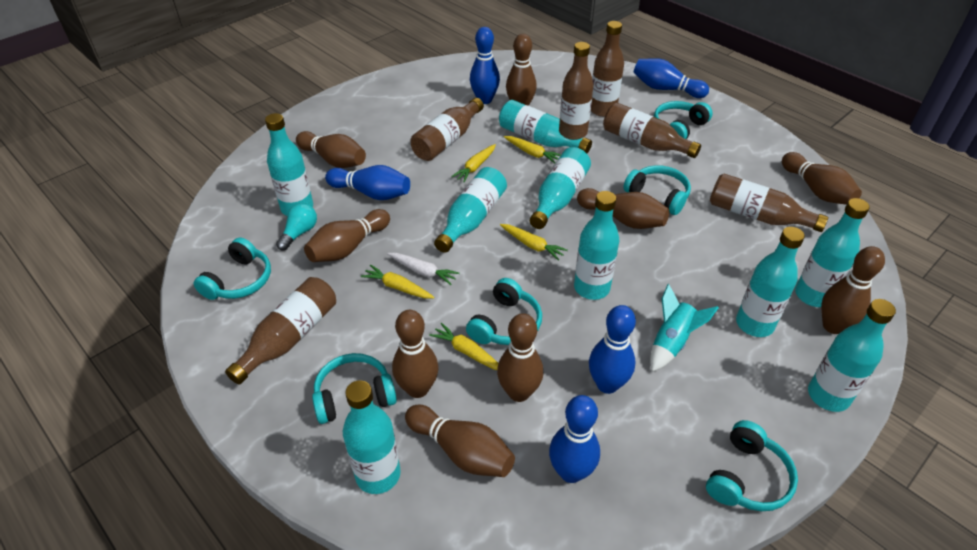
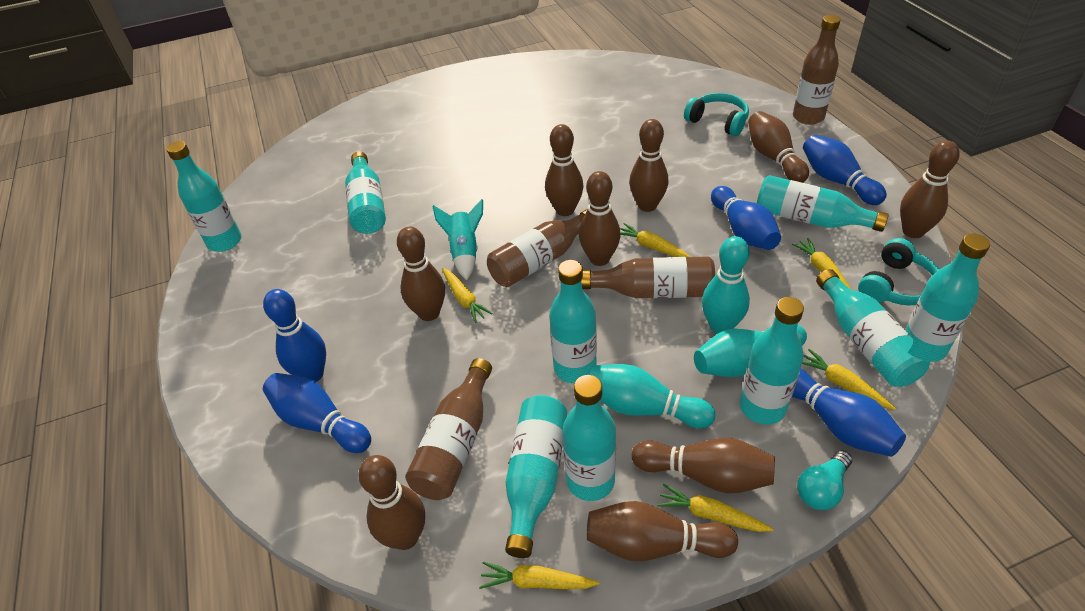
brown bottle: [225,277,336,384] [411,98,484,161] [560,42,593,138] [591,21,624,117] [603,103,701,158] [710,174,828,232] = 6 -> [405,358,492,500] [487,209,587,287] [581,256,715,298] [793,15,841,125] = 4
turquoise bowling pin: none = 0 -> [589,364,715,428] [694,325,807,377] [702,236,750,334] = 3
turquoise headphones: [194,237,271,300] [312,353,397,424] [466,278,542,345] [623,165,691,215] [654,101,712,139] [706,420,798,511] = 6 -> [684,93,749,136] [858,238,940,305] = 2
white carrot: [387,253,460,285] = 1 -> none = 0
yellow carrot: [361,265,434,298] [429,323,499,370] [451,144,496,182] [500,224,568,261] [504,136,561,164] = 5 -> [442,268,493,323] [479,562,599,589] [620,223,691,257] [657,484,774,532] [792,238,852,290] [802,349,896,410] = 6

